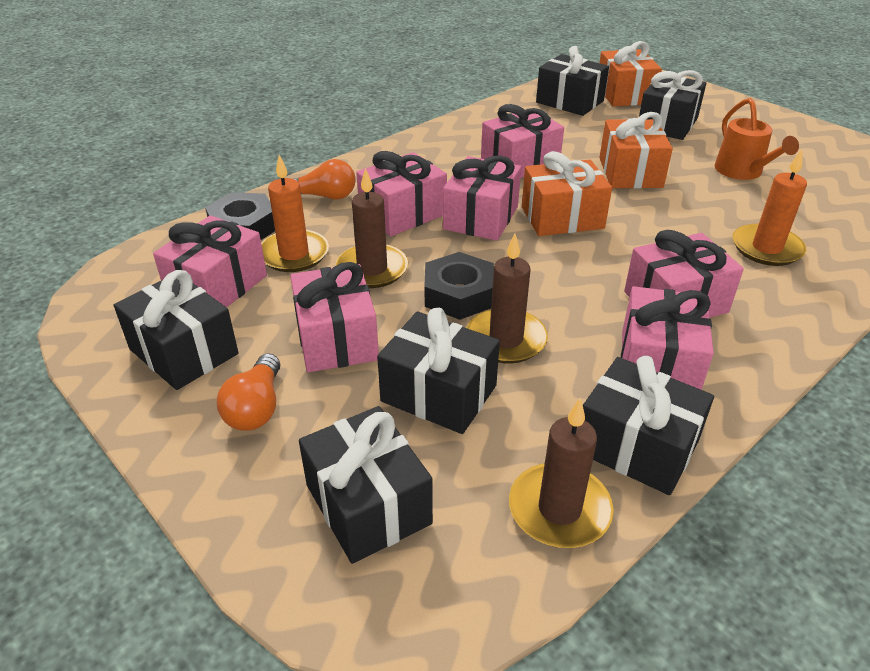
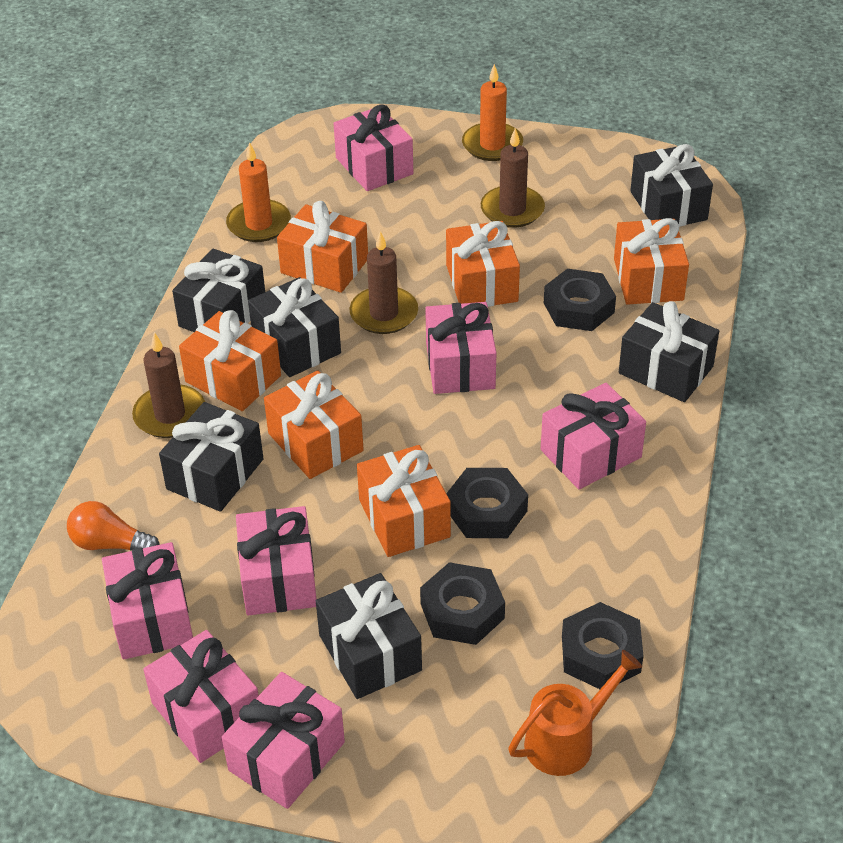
black nut: [205,192,275,240] [424,252,494,320] = 2 -> [420,562,505,645] [446,468,528,538] [544,269,616,331] [562,602,643,689] = 4
orange gift: [522,151,612,236] [599,41,662,107] [599,112,673,188] = 3 -> [179,310,281,411] [264,370,364,479] [277,201,368,293] [357,445,451,557] [446,221,520,307] [614,218,689,305] = 6
orange light bulb: [217,353,280,431] [294,159,356,199] = 2 -> [67,501,160,550] = 1

